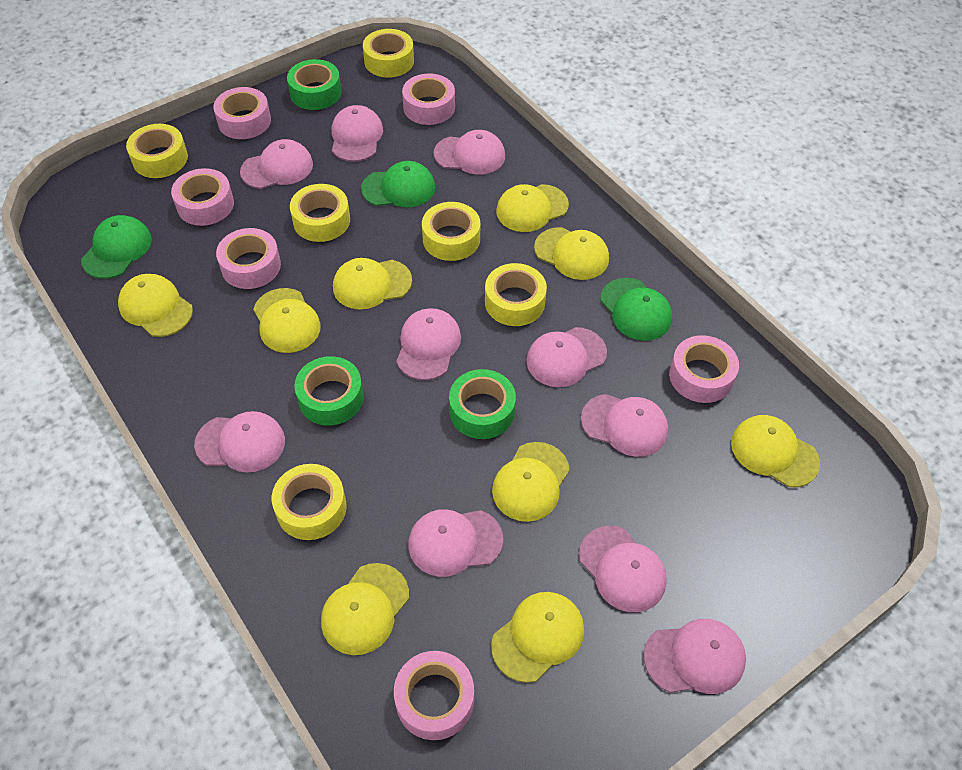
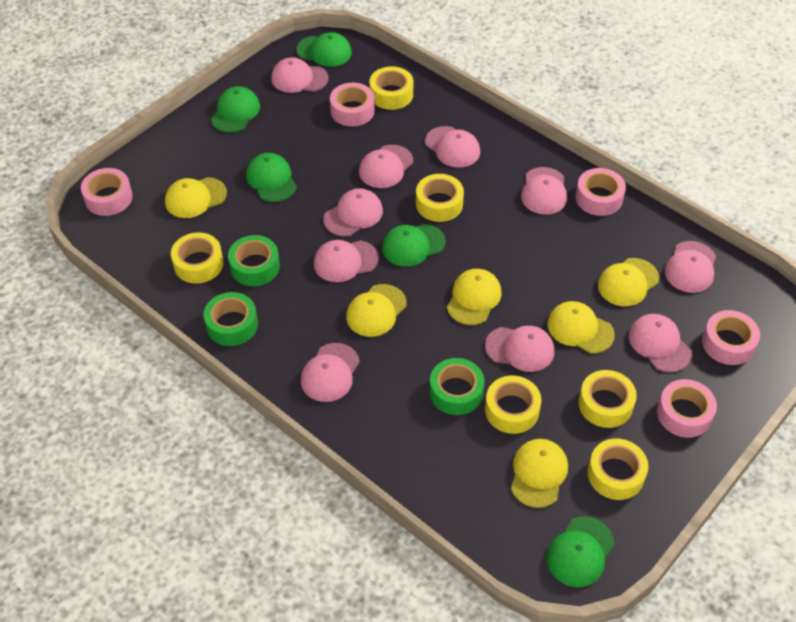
green cap: [81,215,152,279] [361,161,435,207] [601,278,672,341] = 3 -> [211,86,260,133] [246,153,297,202] [296,32,352,67] [382,224,445,267] [546,516,615,587] = 5
pink tape: [171,168,234,226] [213,87,271,139] [216,228,281,289] [394,651,474,740] [402,73,455,125] [669,335,739,403] = 6 -> [81,168,133,216] [330,82,375,126] [576,168,626,216] [657,379,717,438] [702,310,760,365] = 5
yellow cap: [118,274,193,337] [253,288,321,353] [321,563,409,655] [333,258,412,310] [491,592,584,683] [492,442,570,522] [496,184,569,232] [534,227,609,280] [731,415,820,487] = 9 -> [165,177,227,218] [346,284,407,337] [447,269,502,325] [511,439,568,508] [547,301,615,354] [598,258,659,306] = 6

